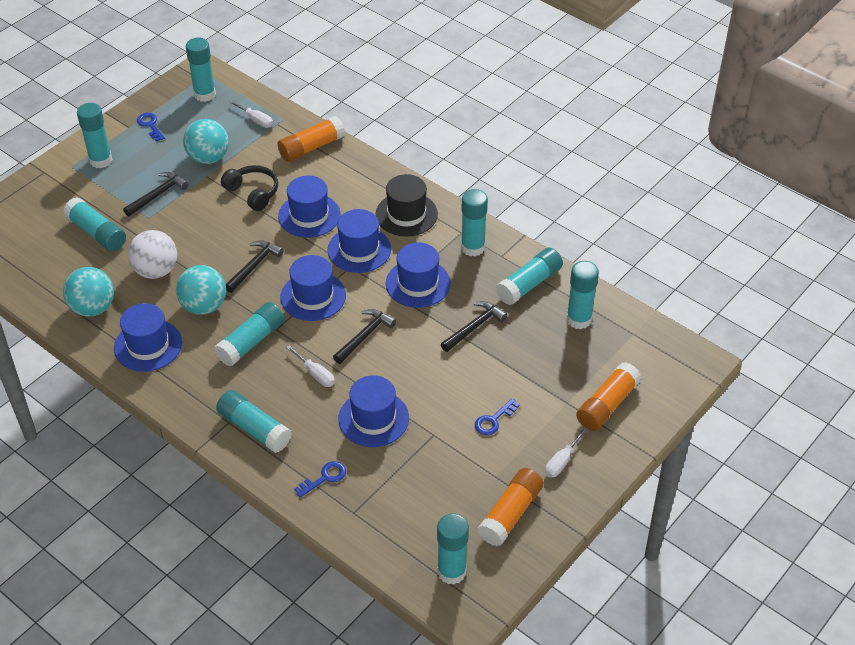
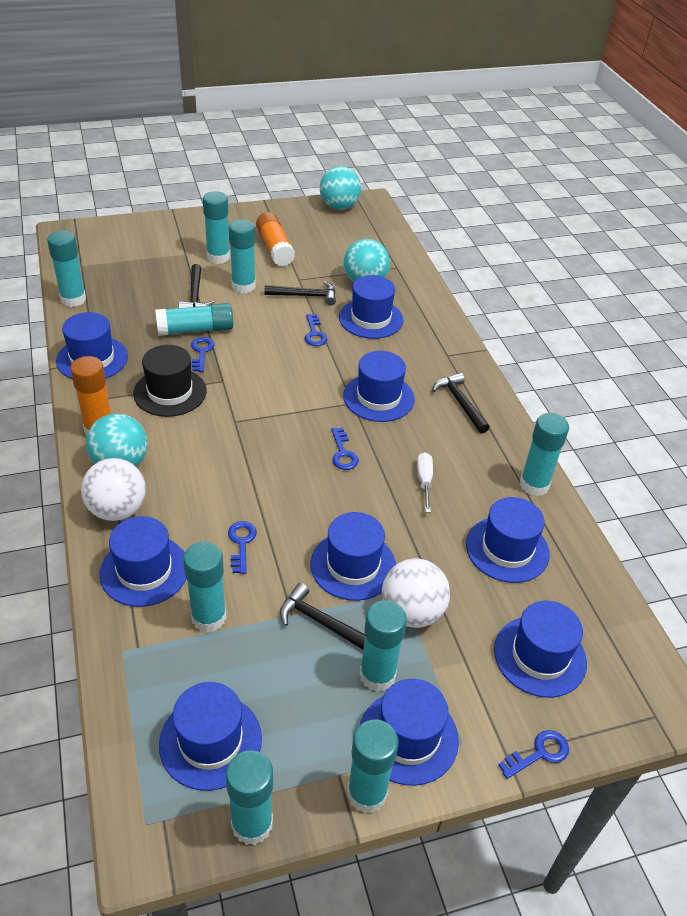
black headphones: [221,165,278,211] = 1 -> none = 0
blue hat: [114,303,182,372] [278,175,341,238] [280,255,346,321] [328,209,391,273] [339,375,409,447] [386,242,451,308] = 6 -> [56,312,128,379] [99,516,186,607] [159,682,262,791] [311,512,396,601] [339,275,403,339] [343,351,414,422] [360,679,459,786] [466,497,550,583] [494,601,587,698] = 9
blue key: [137,113,165,142] [294,461,346,498] [475,398,520,435] = 3 -> [191,337,215,372] [228,521,257,574] [305,314,327,346] [331,428,359,470] [498,730,569,779] = 5
orange glue stick: [277,116,345,162] [477,468,544,546] [576,362,641,431] = 3 -> [70,356,111,436] [256,212,295,267] = 2
white ball: [128,230,177,279] = 1 -> [81,458,146,521] [382,558,450,628] = 2
white screwdriver: [229,100,273,128] [286,345,335,387] [545,427,588,478] = 3 -> [417,452,433,512] = 1

